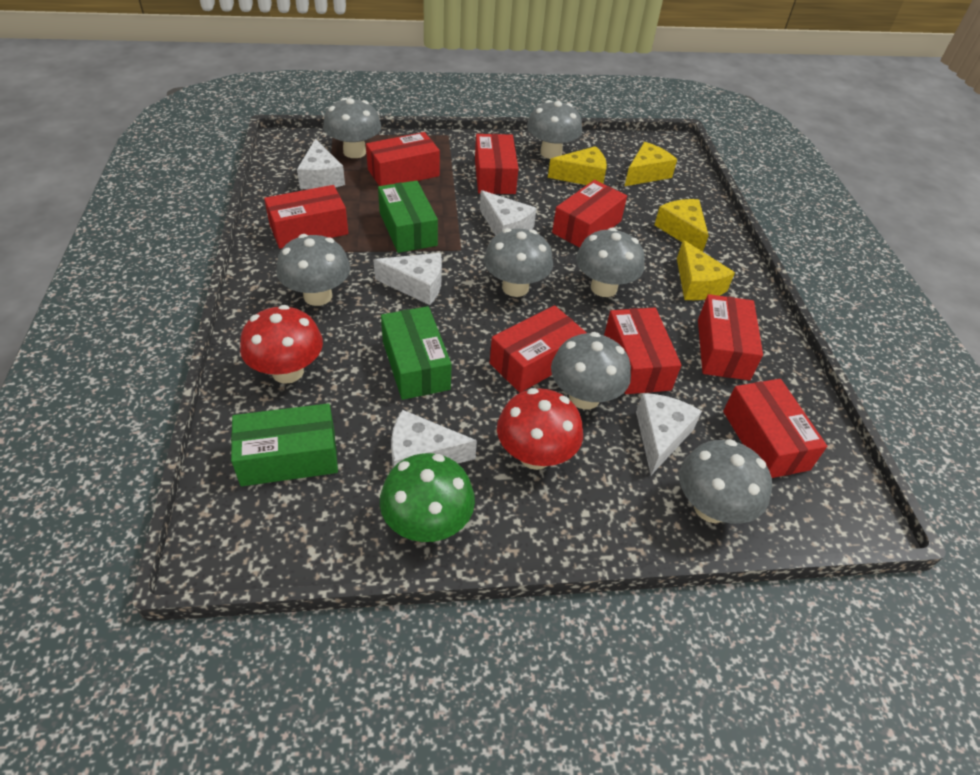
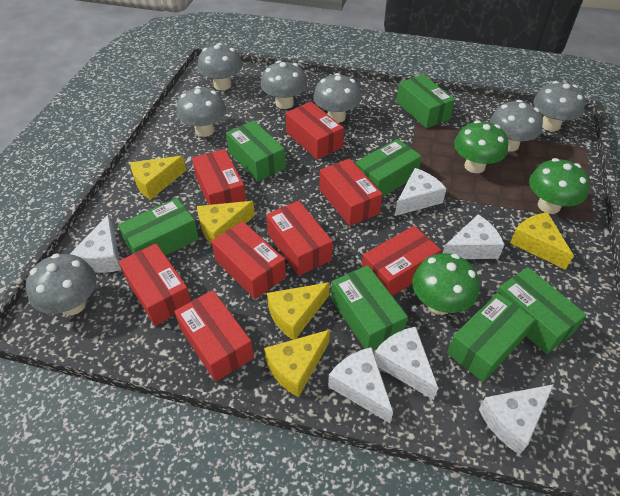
green box: [231,403,338,486] [378,181,438,253] [381,306,452,400] = 3 -> [118,198,199,256] [226,120,286,182] [331,265,408,350] [355,139,422,197] [396,74,455,128] [447,293,535,382] [497,267,587,354] = 7
green mushroom: [380,453,475,542] = 1 -> [412,253,480,315] [454,120,508,173] [529,158,590,214] = 3
red mushroom: [240,305,323,384] [497,388,583,470] = 2 -> none = 0
white cheese: [297,139,345,189] [373,253,442,305] [391,410,477,467] [480,190,536,236] [636,393,702,475] = 5 -> [70,215,121,273] [328,347,393,423] [374,327,438,400] [395,168,447,216] [443,214,505,259] [479,384,554,455] = 6
yellow cheese: [548,146,607,185] [625,142,677,186] [655,199,709,252] [677,240,735,300] = 4 -> [130,156,186,200] [197,201,255,244] [264,330,330,397] [267,282,330,340] [510,212,574,270] = 5

